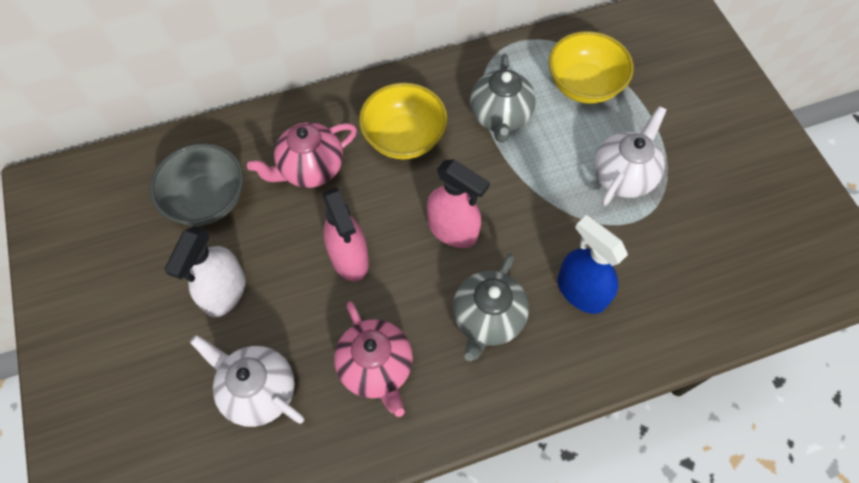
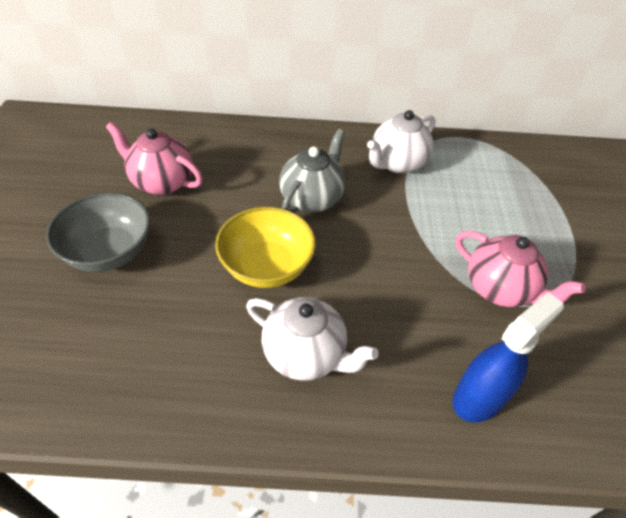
grey teapot: [453,253,529,361] [470,54,536,143] = 2 -> [279,129,345,213] = 1
pink spray bottle: [322,187,369,281] [427,159,490,248] = 2 -> none = 0
white spray bottle: [165,226,246,317] = 1 -> none = 0
yellow bowl: [359,83,448,159] [548,31,634,104] = 2 -> [215,207,316,288] = 1

